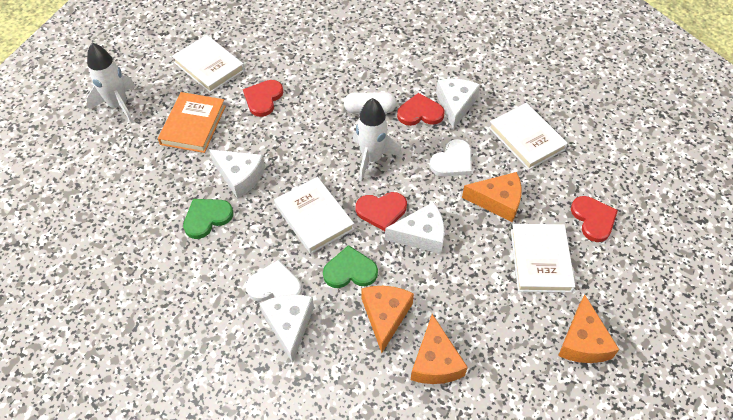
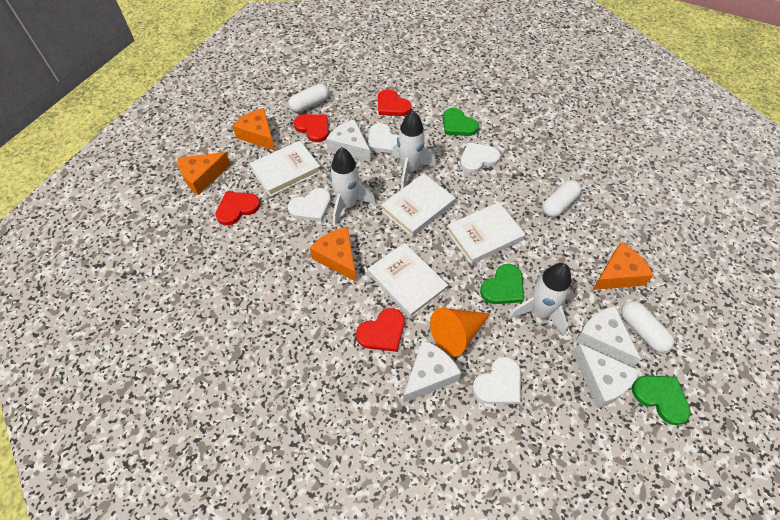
green heart: [183,199,233,239] [323,245,378,288] = 2 -> [443,108,479,136] [480,264,524,304] [632,376,690,425] = 3
orange book: [158,92,226,153] = 1 -> none = 0
orange cone: none = 0 -> [430,308,490,357] = 1
white capsule: [344,92,396,113] = 1 -> [289,84,329,113] [542,180,581,217] [621,301,674,352] = 3
white heart: [246,260,302,301] [430,139,472,176] = 2 -> [288,188,331,222] [368,123,399,153] [460,142,500,173] [472,357,521,404] = 4
white rocket: [86,43,136,124] [353,98,402,182] = 2 -> [330,147,376,226] [391,110,436,189] [508,263,571,336] = 3

